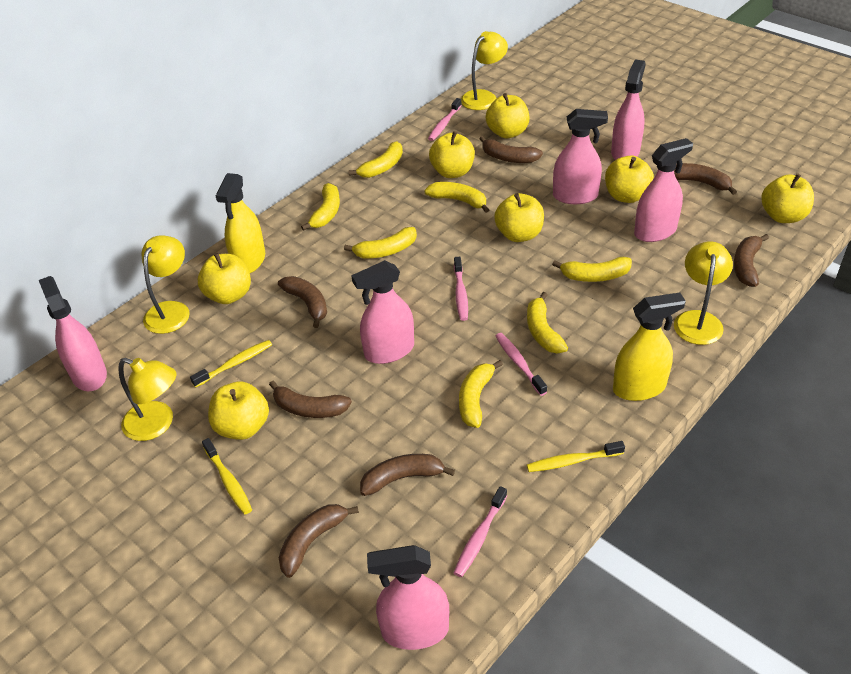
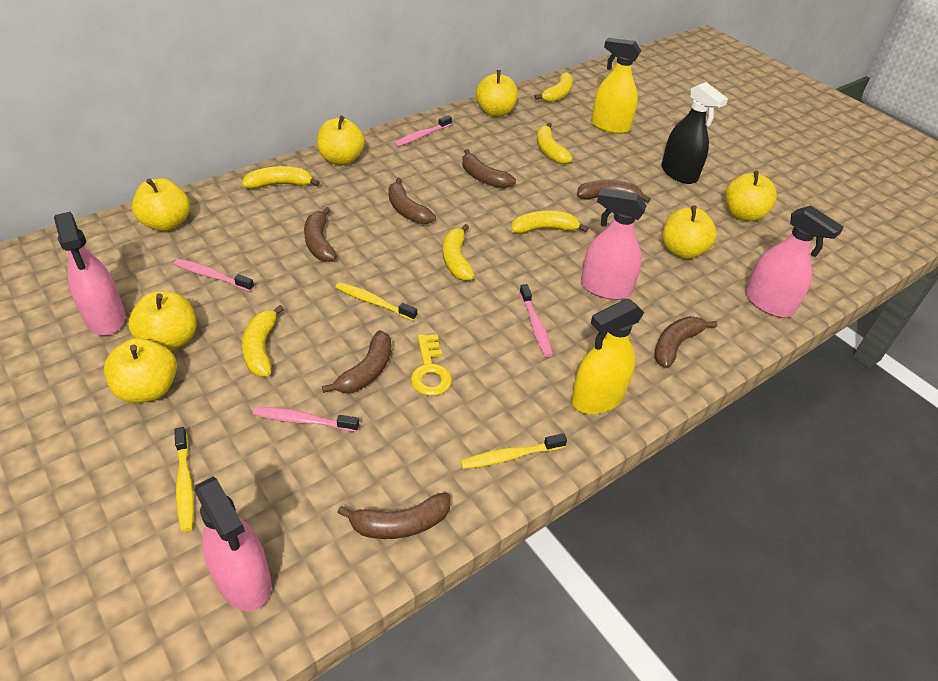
black spray bottle: none = 0 -> [662,82,728,184] = 1
pink spray bottle: [39,276,107,391] [351,260,414,364] [367,545,449,650] [553,109,608,204] [611,59,646,160] [634,138,693,242] = 6 -> [54,212,125,335] [194,476,272,611] [581,188,647,300] [745,206,844,318] = 4
yellow banana: [301,183,340,231] [344,227,417,259] [349,141,403,178] [424,182,489,213] [459,360,503,428] [527,292,568,353] [552,257,632,282] = 7 -> [242,166,320,189] [242,305,284,376] [443,224,475,281] [511,211,588,234] [534,72,573,102] [537,123,573,164] = 6
yellow key: none = 0 -> [411,334,452,396] = 1
yellow lamp: [118,358,177,441] [142,235,190,334] [461,31,508,110] [674,241,733,345] = 4 -> none = 0

